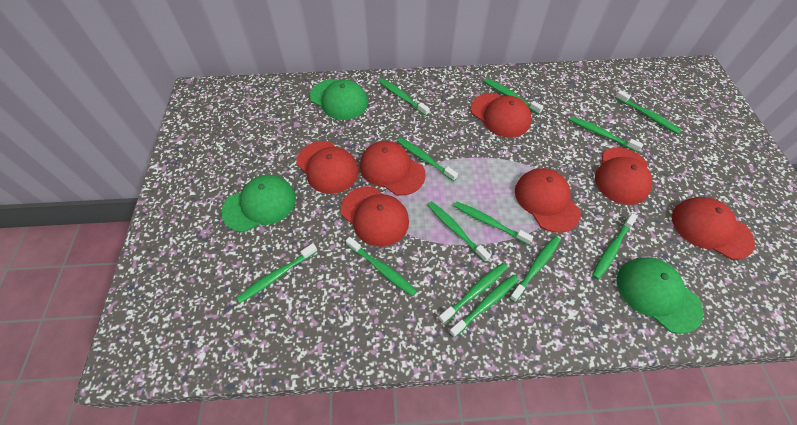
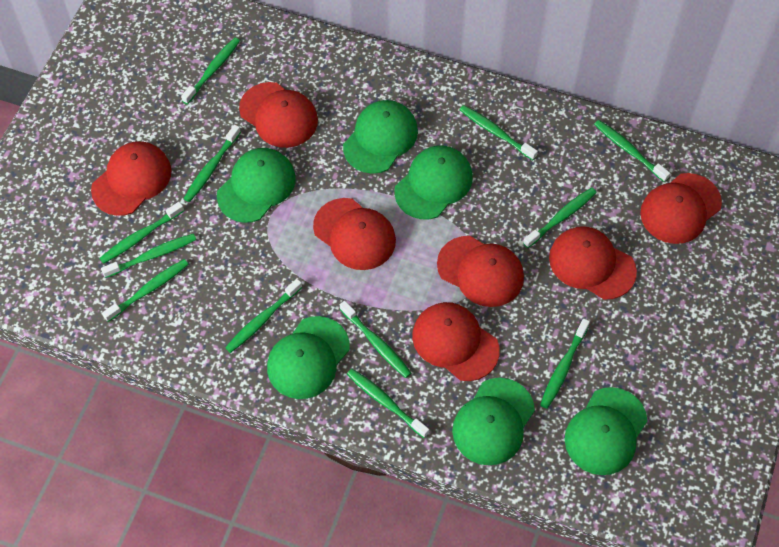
green cap: [221,175,296,232] [310,79,368,120] [617,257,704,334] = 3 -> [217,148,296,223] [267,316,350,399] [343,100,418,174] [394,145,473,219] [452,378,535,465] [565,387,647,475] = 6
green toothbrush: [237,243,318,303] [346,237,417,296] [379,78,430,116] [397,137,458,181] [428,201,491,262] [438,263,508,324] [449,275,519,338] [454,202,533,245] [484,78,544,114] [509,236,561,302] [569,116,643,152] [592,213,638,280] [615,90,682,134] = 13 -> [99,202,184,264] [101,233,196,278] [102,259,189,322] [181,37,240,104] [184,125,241,202] [225,279,302,353] [340,301,411,378] [347,368,429,438] [459,105,538,160] [523,188,597,248] [540,319,590,409] [594,120,670,182] = 12

